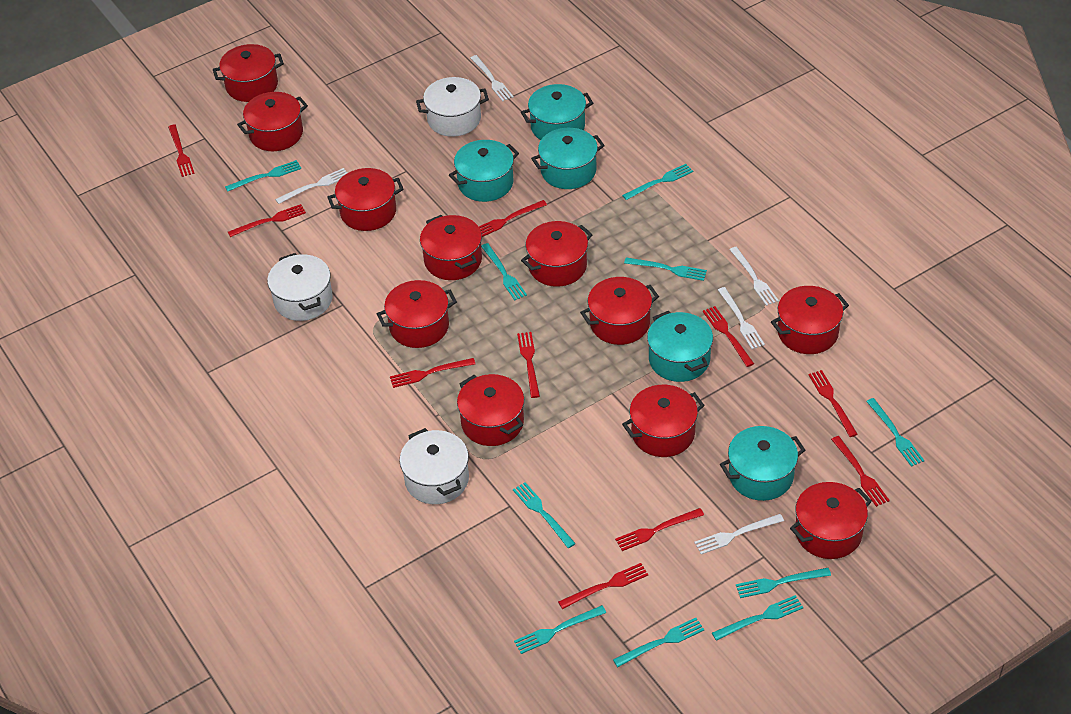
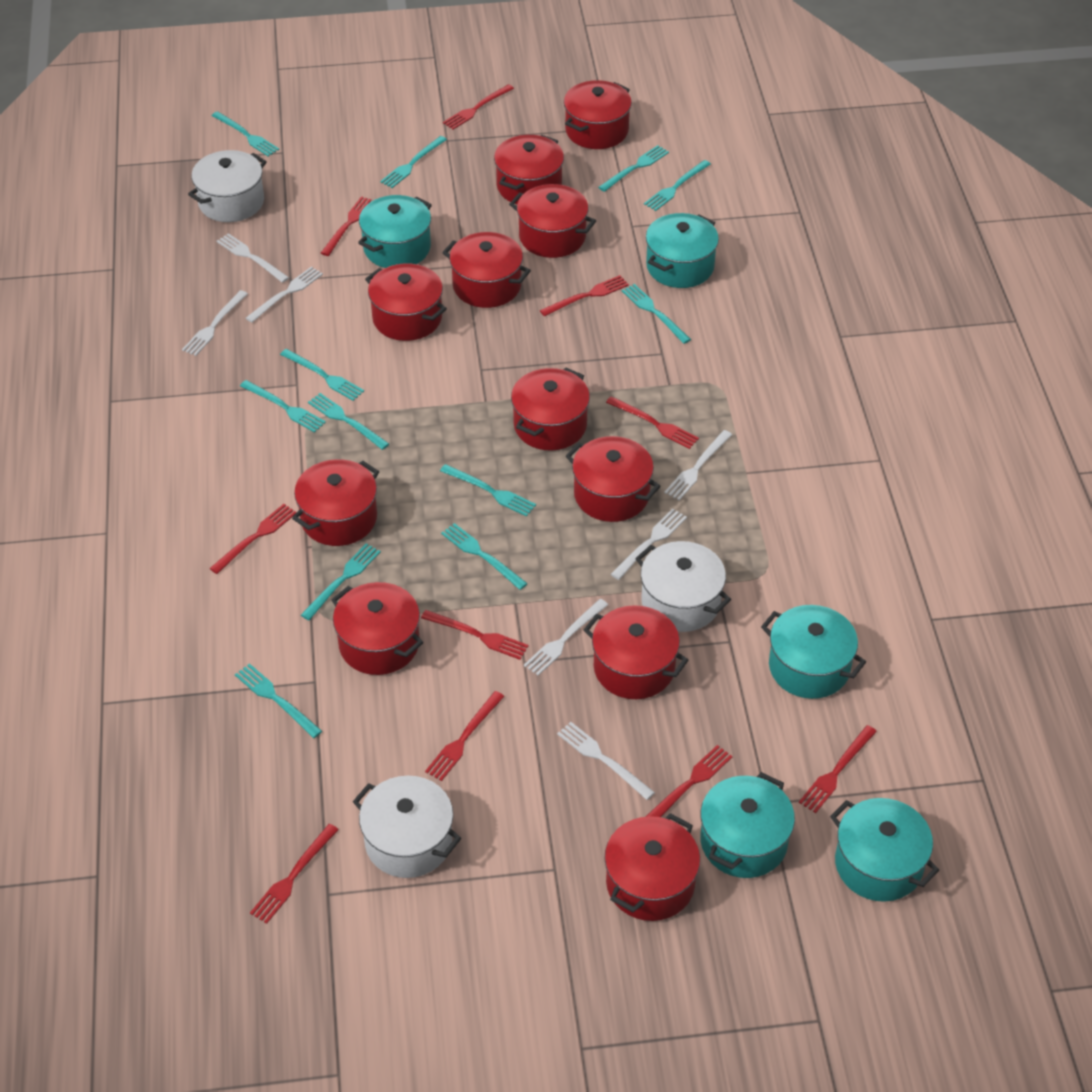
turquoise fork: [225,160,301,192] [481,243,527,300] [513,482,576,548] [514,605,606,654] [613,618,704,667] [622,164,693,200] [624,257,707,281] [712,595,804,641] [736,568,831,598] [866,398,925,467] = 10 -> [211,111,279,156] [235,663,322,738] [240,380,326,433] [280,349,364,401] [301,543,381,620] [308,393,389,450] [380,136,447,188] [440,464,536,517] [441,523,528,590] [598,145,669,192] [622,284,691,344] [644,160,711,211] = 12
white fork: [275,168,347,204] [471,55,514,101] [694,514,784,554] [718,287,765,349] [730,247,779,306] = 5 -> [182,290,248,356] [217,233,289,283] [246,266,323,323] [524,599,608,676] [557,722,655,800] [611,508,687,580] [664,430,732,500] = 7

